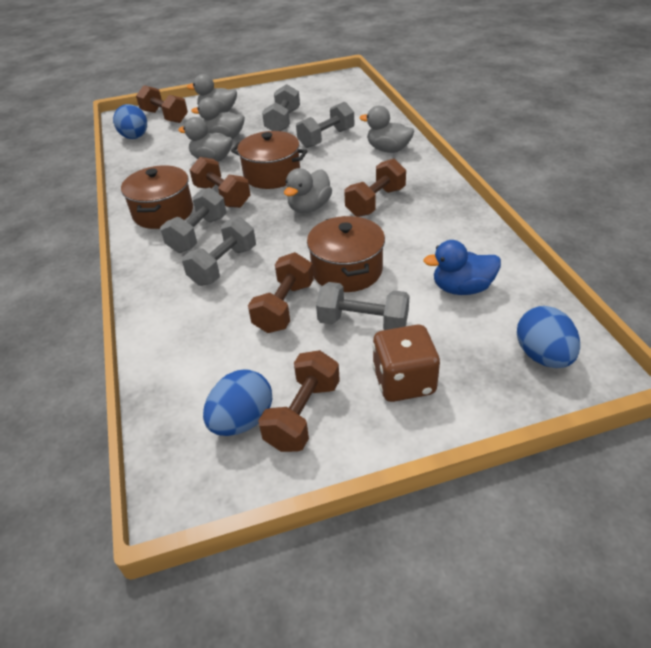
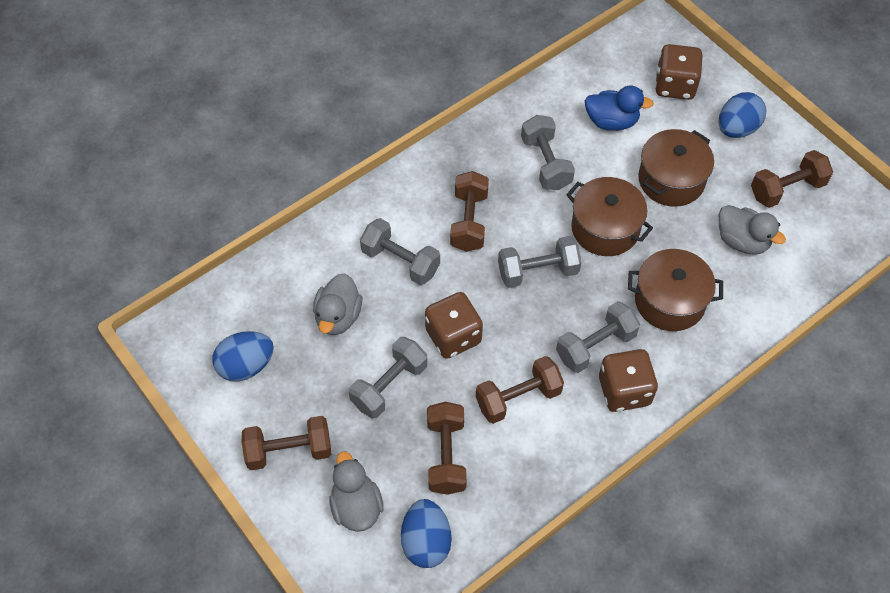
brown dice: [372,325,440,402] = 1 -> [425,292,483,359] [599,349,658,412] [655,44,702,100] = 3
grey duck: [178,117,233,162] [187,74,237,113] [191,97,245,139] [284,168,332,213] [360,106,414,153] = 5 -> [313,273,362,335] [330,451,384,532] [719,205,786,255] = 3

